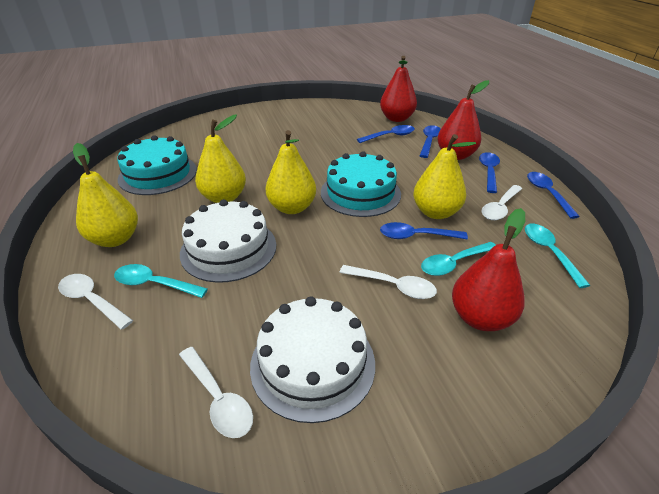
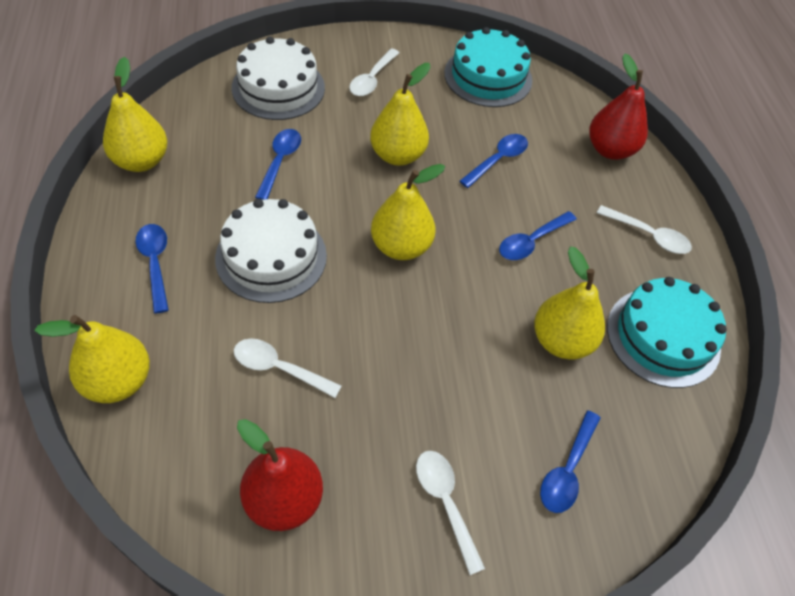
red pear: [380,56,417,122] [437,80,489,160] [452,208,525,331] = 3 -> [237,419,323,531] [589,54,648,160] = 2
turquoise spoon: [114,264,208,298] [421,242,496,276] [525,224,590,288] = 3 -> none = 0
yellow pear: [73,143,138,247] [195,115,246,203] [266,130,316,214] [413,134,476,219] = 4 -> [35,315,150,403] [103,57,167,172] [370,63,430,166] [371,164,445,260] [534,246,605,359] = 5

